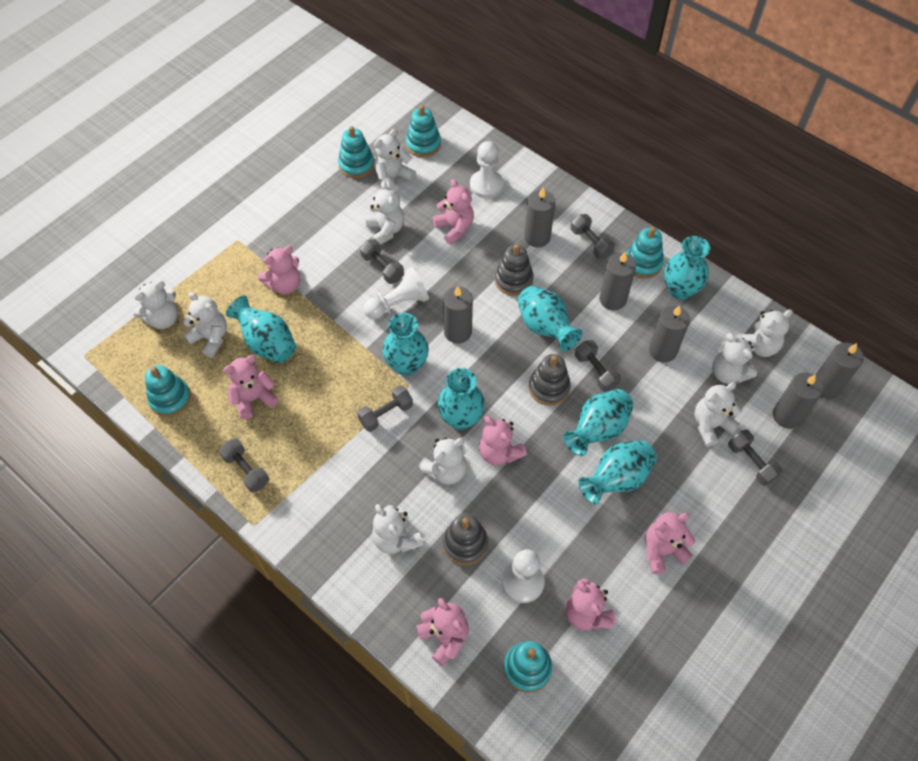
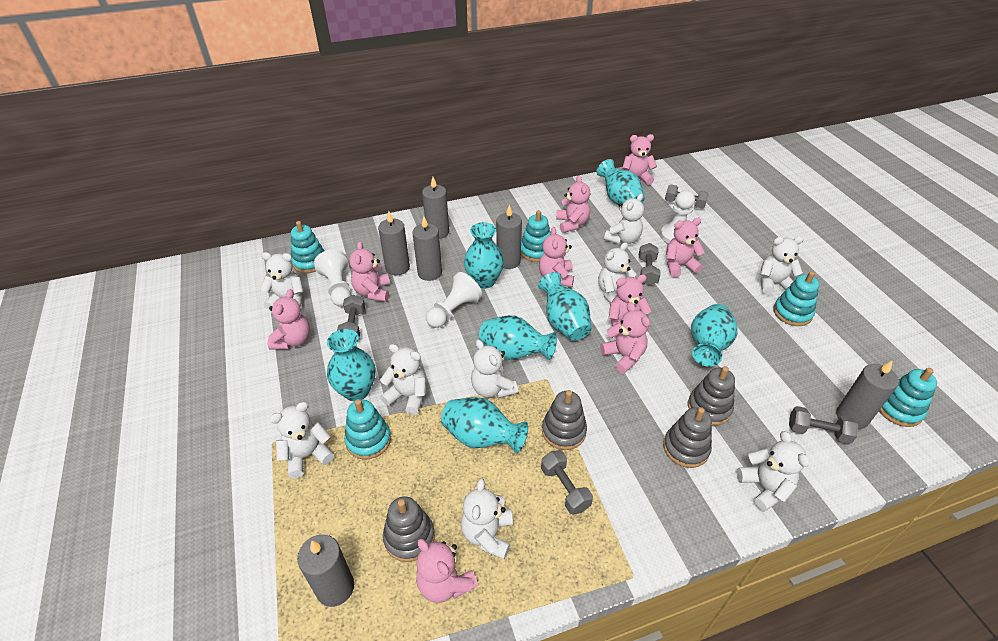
grey dumbbell: [219,438,269,493] [357,386,413,432] [360,239,404,284] [571,214,615,259] [575,340,621,392] [728,429,783,486] = 6 -> [337,295,365,338] [541,450,593,515] [639,243,661,285] [665,185,709,209] [789,406,858,444] = 5
grey stacking toy: [443,513,488,565] [495,244,534,296] [529,354,571,406] = 3 -> [383,497,435,562] [542,390,587,450] [663,407,712,468] [688,366,735,426] = 4
pink teddy bear: [223,355,279,419] [258,246,300,294] [416,598,469,666] [433,179,474,245] [479,416,527,465] [565,579,616,631] [645,512,695,574] = 7 -> [268,289,310,350] [349,241,390,302] [416,539,478,603] [539,227,574,287] [556,175,590,233] [600,302,650,374] [609,274,652,337] [622,134,657,185] [666,218,705,277] = 9

